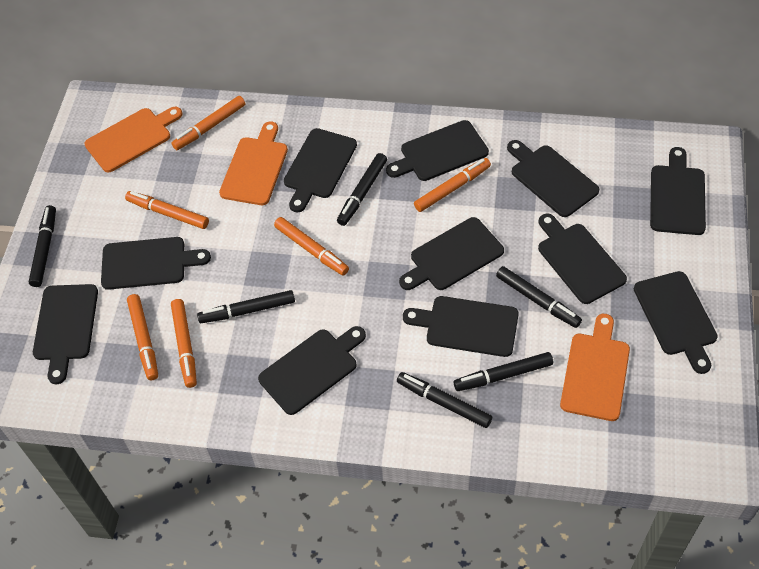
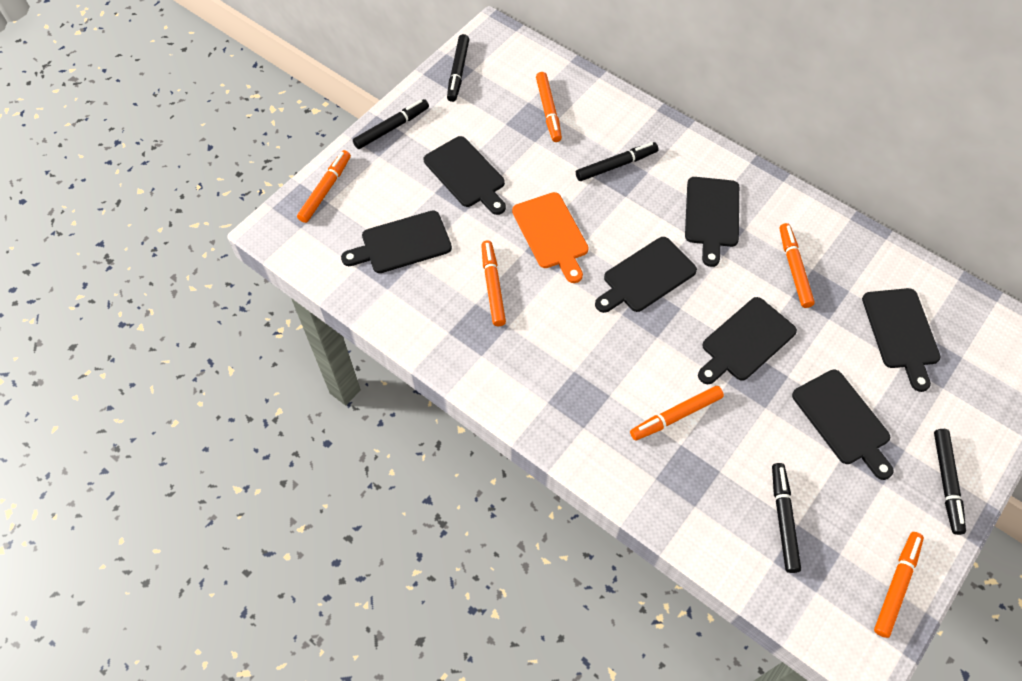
black cutting board: [33,284,98,384] [101,237,211,290] [258,326,366,415] [284,128,357,213] [386,120,489,181] [399,217,504,290] [403,296,519,357] [507,140,599,217] [538,214,627,304] [634,271,718,374] [650,147,706,235] = 11 -> [341,210,452,273] [424,136,506,215] [595,237,697,313] [685,177,739,267] [698,297,797,384] [792,369,894,480] [862,288,941,392] = 7
black marker: [29,205,56,287] [197,290,295,323] [337,153,387,226] [397,372,492,428] [454,352,553,391] [496,266,582,328] = 6 -> [353,99,429,149] [447,34,469,102] [576,142,658,181] [772,463,801,573] [934,429,966,535] = 5
orange cutting board: [84,107,182,172] [219,122,288,205] [560,314,630,421] = 3 -> [512,192,589,283] = 1

